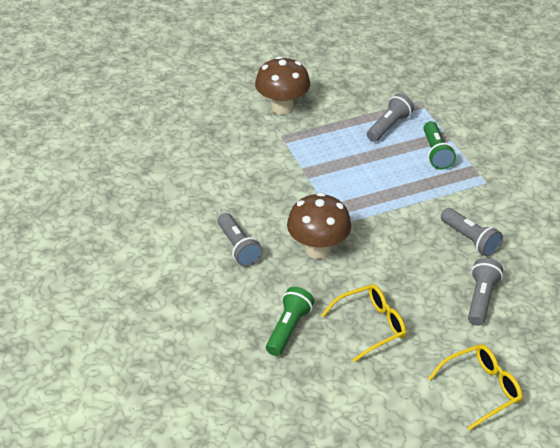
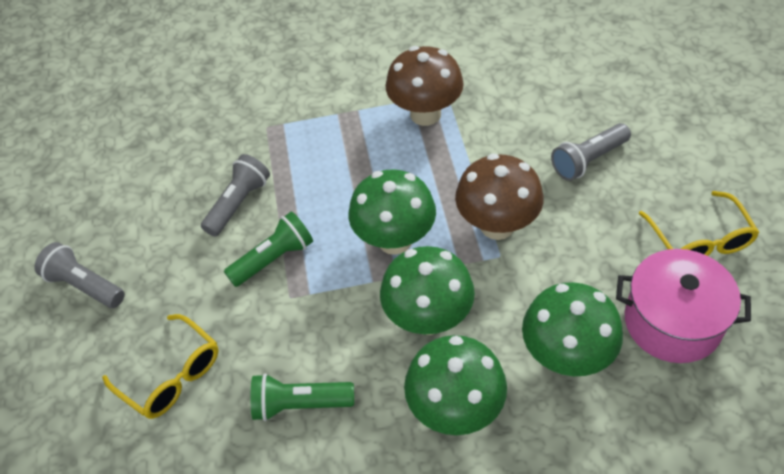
green mushroom: none = 0 -> [348,169,436,255] [380,246,475,335] [404,335,507,435] [522,282,623,376] = 4
grey flashlight: [218,213,263,267] [367,93,414,142] [441,208,503,256] [468,258,503,326] = 4 -> [34,242,125,308] [201,154,270,236] [551,123,631,181] = 3
pink pot: none = 0 -> [616,249,751,363] = 1

